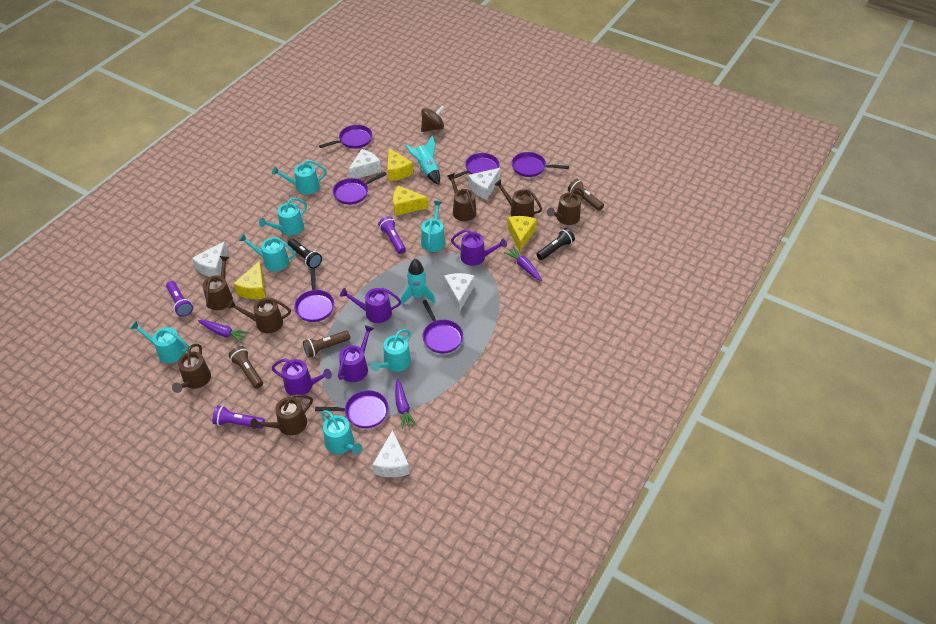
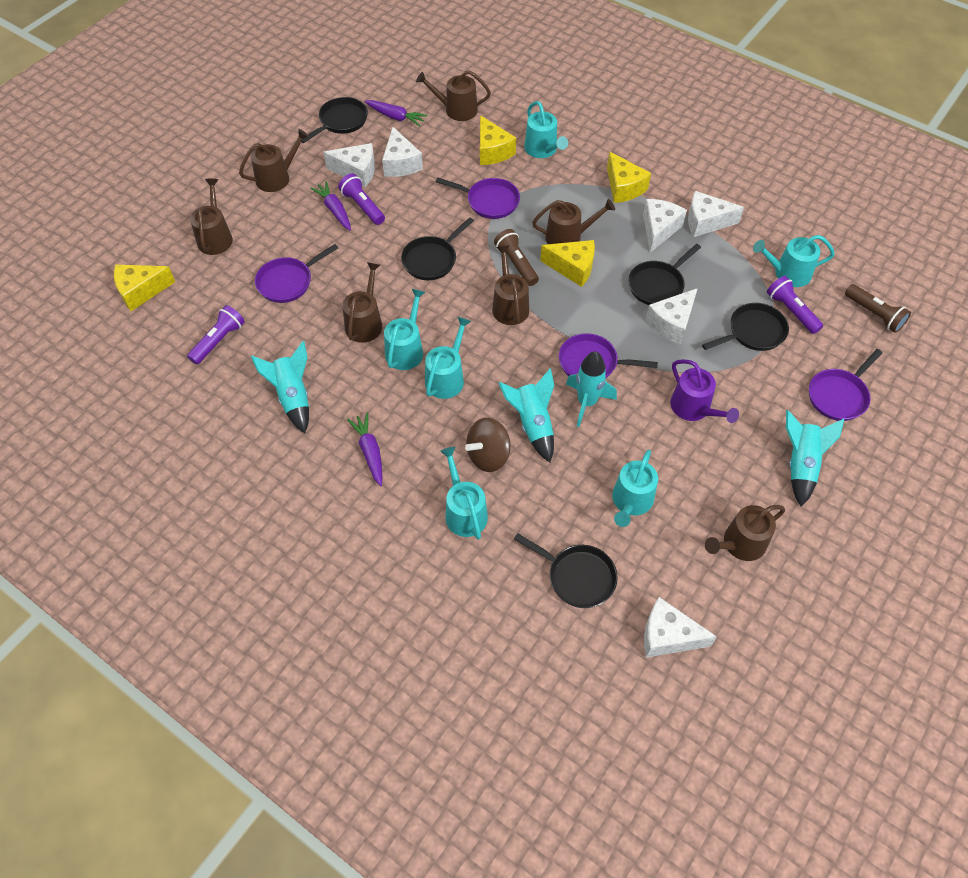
black flashlight: [287,239,322,269] [536,228,575,260] = 2 -> none = 0
black pan: none = 0 -> [301,97,368,143] [401,217,474,280] [514,533,618,608] [628,244,701,305] [702,303,789,351] = 5
brown flashlight: [229,346,263,389] [303,331,350,358] [568,178,604,211] = 3 -> [494,229,539,286] [845,284,911,333] = 2
purple pan: [294,269,334,322] [315,390,389,428] [319,125,372,149] [333,172,387,205] [422,300,463,354] [449,153,500,180] [512,152,569,177] = 7 -> [255,244,338,303] [436,177,520,219] [559,333,658,379] [809,349,882,421] = 4
purple watering can: [271,359,332,396] [338,325,374,382] [340,288,401,323] [451,229,507,266] = 4 -> [670,359,739,423] = 1
turquoise rocket: [401,258,436,306] [405,136,440,185] = 2 -> [251,341,309,433] [499,368,554,462] [566,351,617,427] [786,410,844,507] = 4
turquoise watering can: [130,321,189,364] [239,234,295,271] [259,198,307,236] [272,160,327,195] [321,410,363,454] [371,329,411,372] [421,201,445,252] = 7 -> [384,289,425,370] [425,317,471,399] [440,447,488,540] [524,101,568,158] [612,450,658,527] [753,235,835,287] = 6
white cheese: [192,241,228,277] [348,149,381,179] [373,430,410,477] [444,273,475,312] [468,168,500,200] = 5 -> [323,143,375,187] [382,127,423,177] [643,199,687,252] [644,597,717,658] [646,288,698,344] [688,191,744,237] = 6

